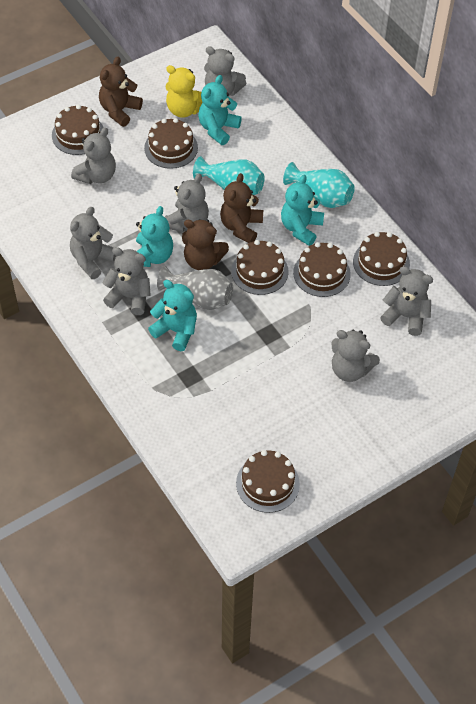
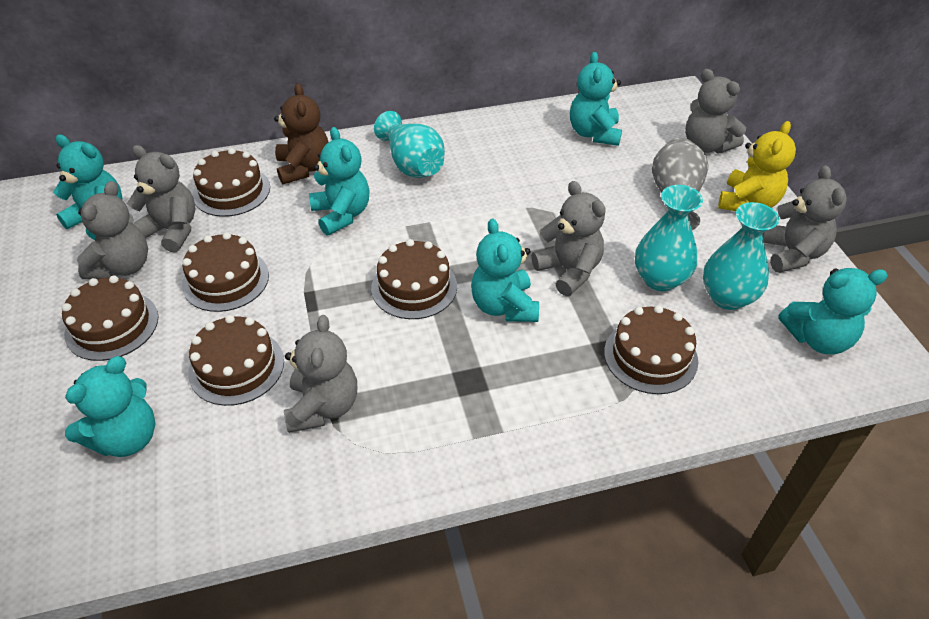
brown teddy bear: [99,57,143,127] [182,219,229,270] [220,173,263,243] = 3 -> [274,83,328,184] = 1
grey teddy bear: [70,207,116,279] [71,127,116,184] [102,247,151,315] [165,174,209,232] [204,46,246,96] [331,330,380,382] [380,266,433,336] = 7 -> [77,181,148,279] [127,145,196,253] [284,315,357,433] [531,181,606,296] [685,69,746,153] [762,165,847,273] = 6
turquoise teddy bear: [136,206,173,267] [148,280,197,351] [198,75,242,145] [281,175,324,246] = 4 -> [53,134,122,240] [65,356,155,457] [309,127,370,236] [471,218,539,322] [570,52,622,146] [778,268,888,354] = 6
turquoise vase: [193,156,265,195] [283,162,355,208] = 2 -> [374,111,445,178] [635,185,703,291] [703,202,779,310] = 3

